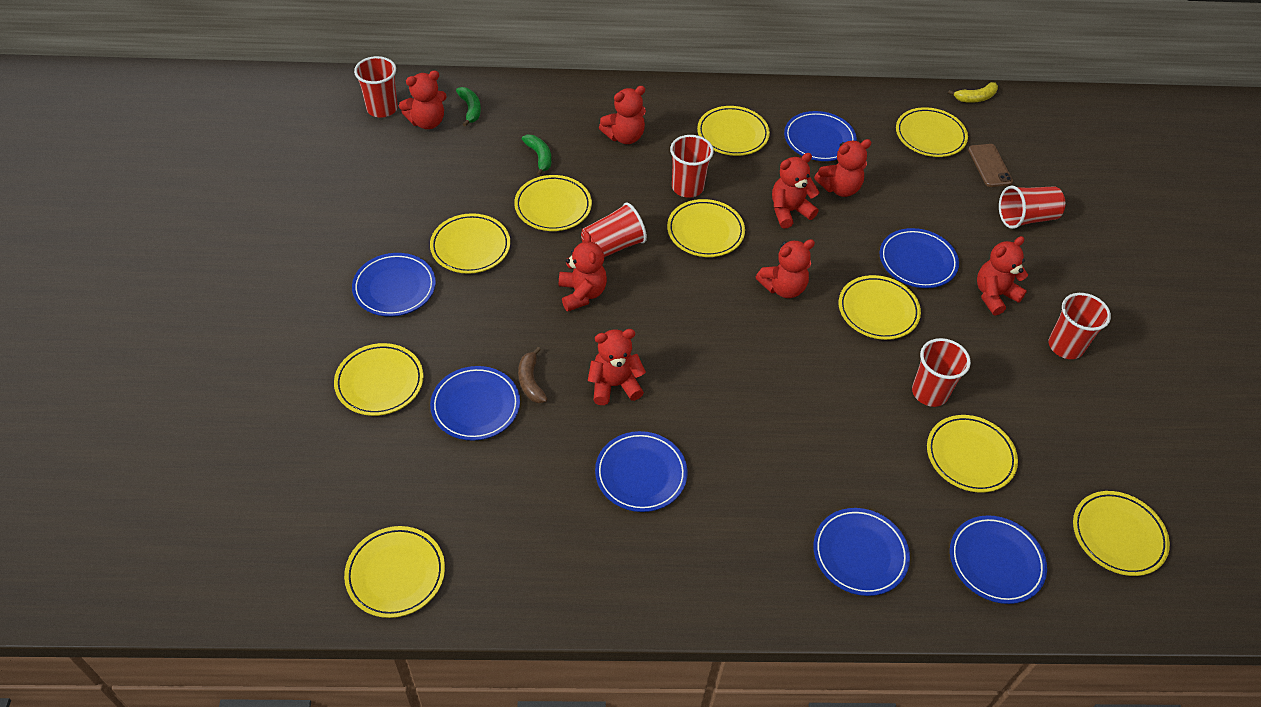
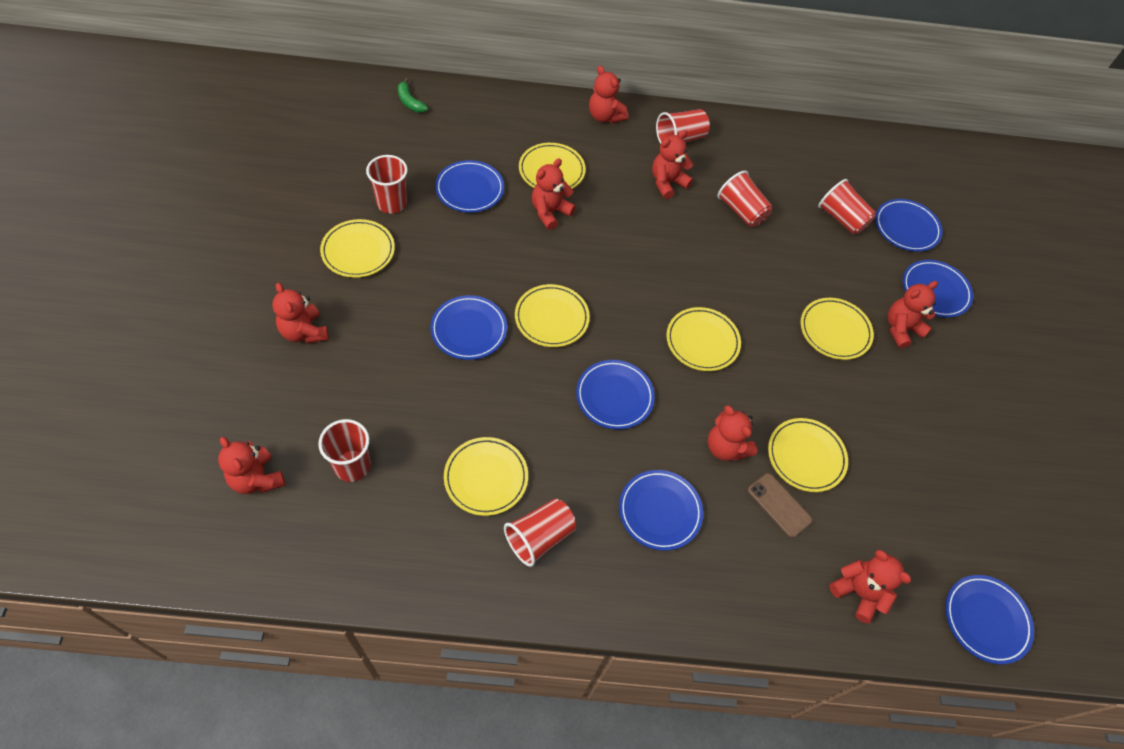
brown banana: [518,347,547,403] = 1 -> none = 0
green banana: [456,87,481,127] [522,135,551,176] = 2 -> [398,78,428,113] = 1
yellow banana: [948,82,998,103] = 1 -> none = 0
yellow plate: [334,343,424,416] [344,526,445,618] [430,213,510,274] [514,175,592,231] [667,199,745,257] [697,106,770,156] [839,275,921,340] [896,107,968,157] [927,415,1018,493] [1073,491,1170,576] = 10 -> [320,219,395,278] [444,437,528,516] [515,284,590,347] [519,143,586,189] [666,307,741,371] [768,418,848,492] [800,298,874,360] = 7

